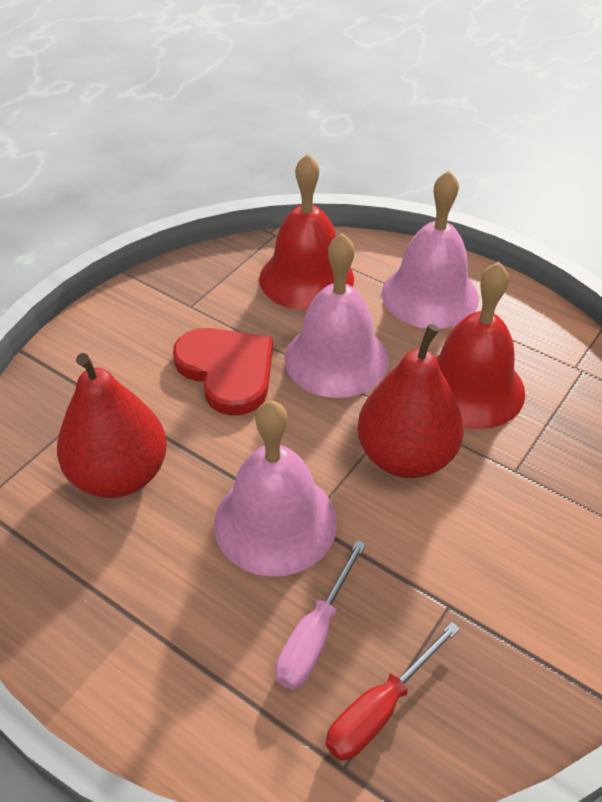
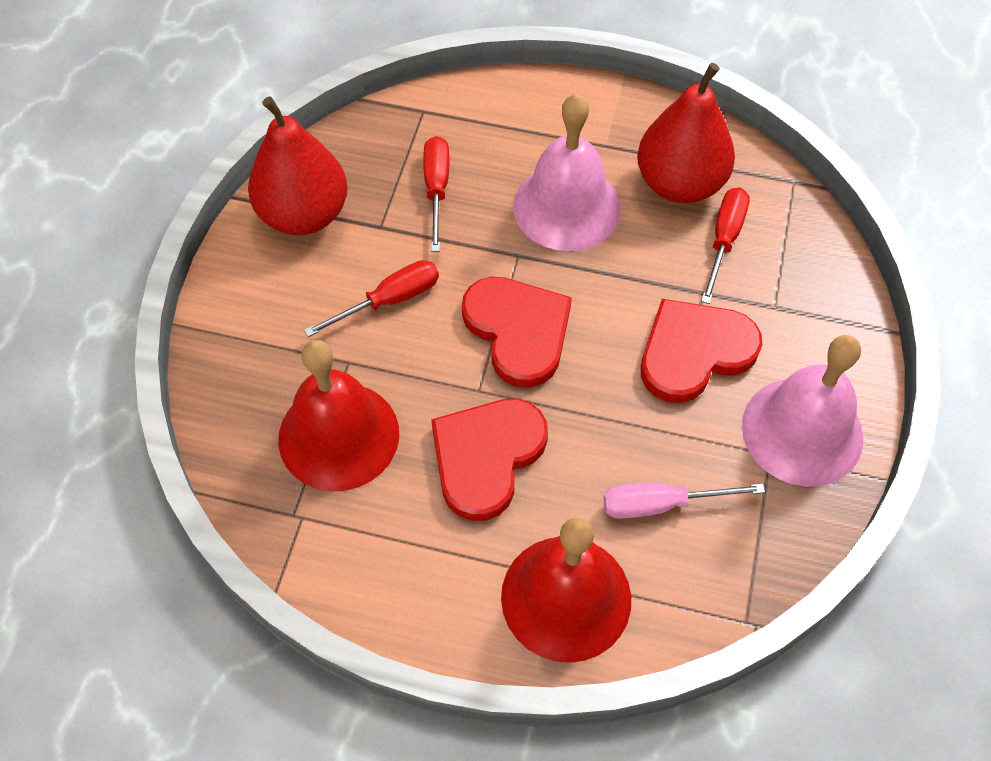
pink bell: [214,400,337,577] [284,233,389,398] [382,171,479,329] = 3 -> [513,94,621,251] [742,335,863,487] = 2
red heart: [173,328,273,416] = 1 -> [431,398,548,521] [462,277,572,388] [641,299,762,403] = 3
red screwdriver: [326,622,460,761] = 1 -> [304,260,439,337] [423,136,450,252] [701,188,750,304] = 3

